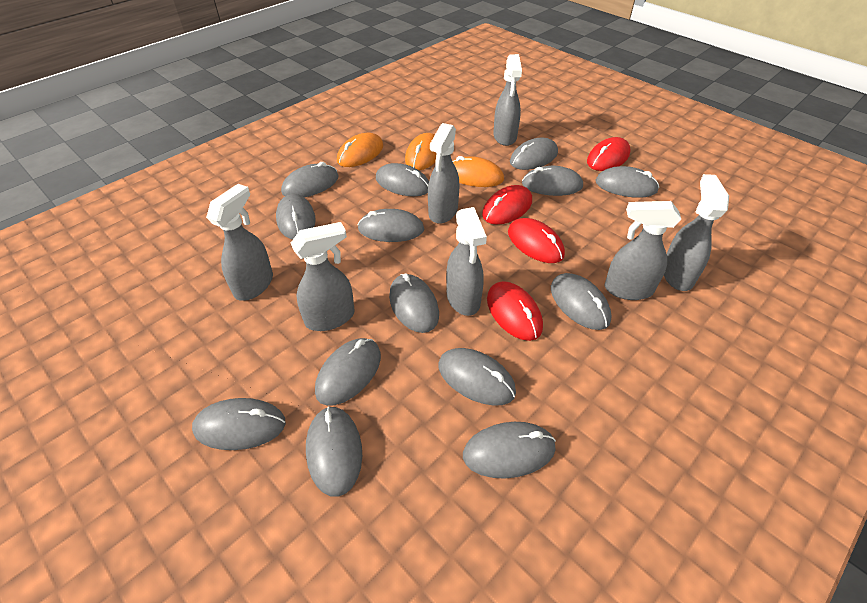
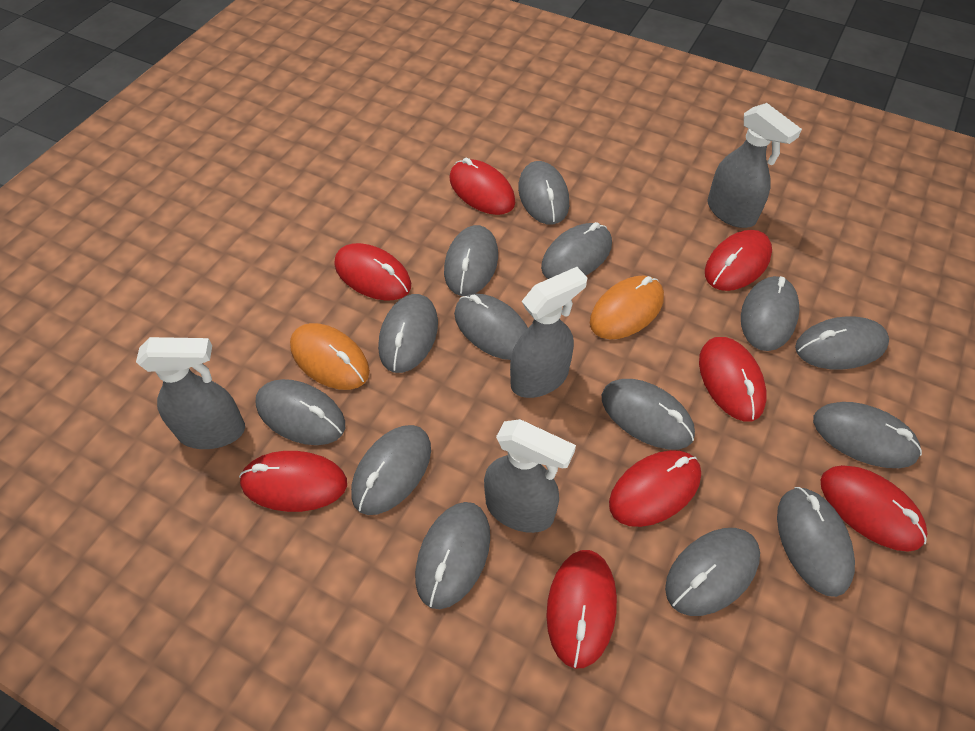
grey spray bottle: [206,184,273,301] [291,222,355,331] [428,123,460,224] [446,207,487,316] [493,54,522,146] [605,201,681,300] [664,174,729,291] = 7 -> [136,337,245,449] [484,419,576,533] [510,267,588,398] [707,103,802,228] = 4
orange mouse: [337,133,383,167] [405,133,437,170] [452,156,504,187] = 3 -> [290,323,370,390] [590,276,664,339] = 2
red mouse: [482,185,532,224] [487,281,543,341] [508,218,565,263] [587,137,631,171] = 4 -> [239,451,347,512] [334,243,411,301] [449,157,516,215] [546,550,617,669] [609,450,701,527] [699,337,767,421] [705,230,772,291] [820,465,928,552] = 8

